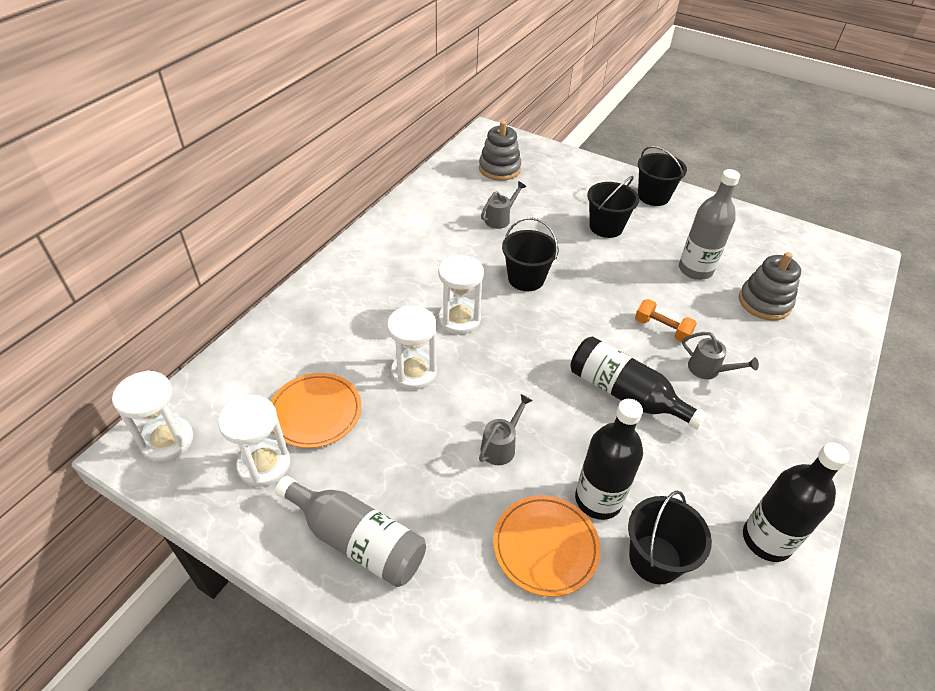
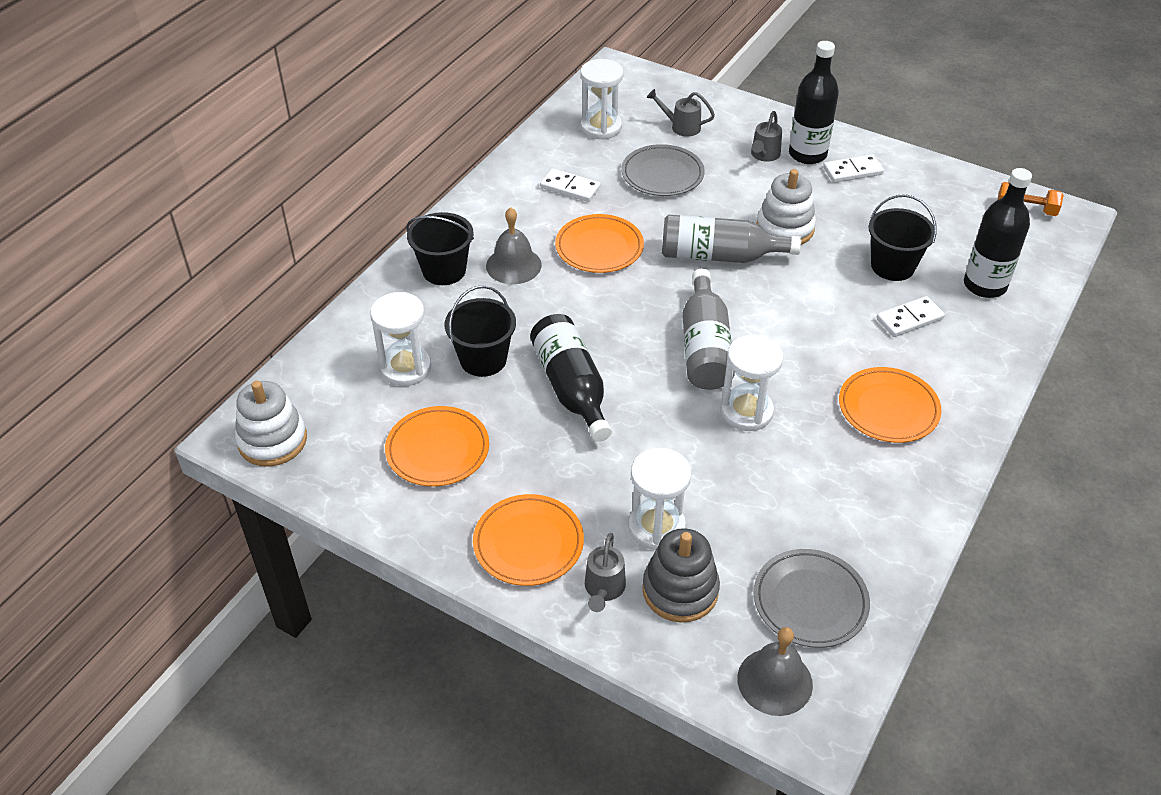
black bucket: [502,217,559,291] [587,176,639,238] [628,491,712,584] [638,146,687,206] = 4 -> [406,212,474,285] [445,285,516,377] [868,194,937,281] = 3
grey bell: none = 0 -> [486,207,542,284] [737,627,813,716] = 2
grey plate: none = 0 -> [621,144,705,196] [754,549,870,648] = 2
grey stacking toy: [479,121,521,181] [739,252,801,321] = 2 -> [642,528,720,622] = 1
orange plate: [271,373,362,448] [493,495,601,597] = 2 -> [385,406,489,486] [473,494,584,586] [555,214,644,273] [839,367,941,443] = 4
white domino: none = 0 -> [540,168,601,202] [823,154,884,183] [876,296,945,337] = 3
white stacking toy: none = 0 -> [235,381,307,467] [756,169,816,245] = 2

